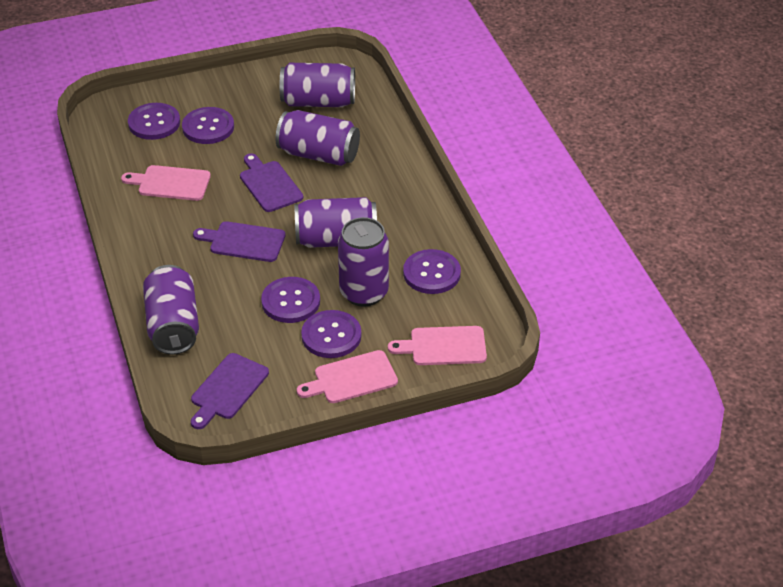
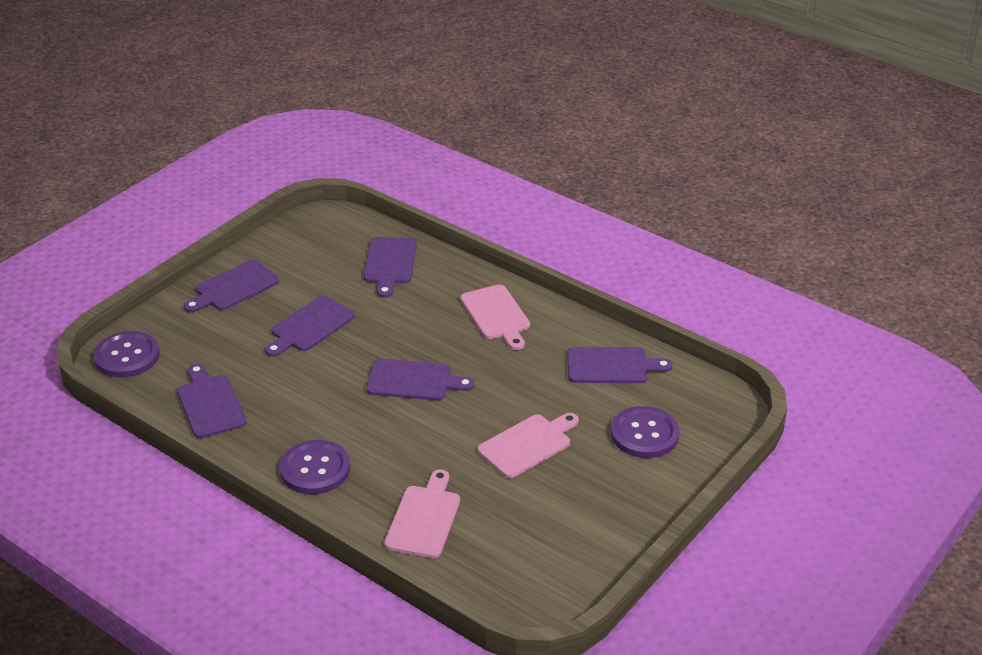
purple button: [128,103,180,140] [182,107,234,144] [261,277,320,323] [301,310,361,358] [403,249,461,294] = 5 -> [93,331,160,378] [280,440,350,494] [611,406,680,458] = 3
purple can: [143,265,199,355] [275,110,360,166] [280,63,355,107] [294,197,377,248] [338,217,389,307] = 5 -> none = 0
purple cutting board: [191,353,269,429] [193,221,286,262] [240,153,303,212] = 3 -> [177,364,246,438] [184,260,279,313] [265,296,355,357] [364,237,417,298] [366,359,474,400] [567,347,672,383] = 6

